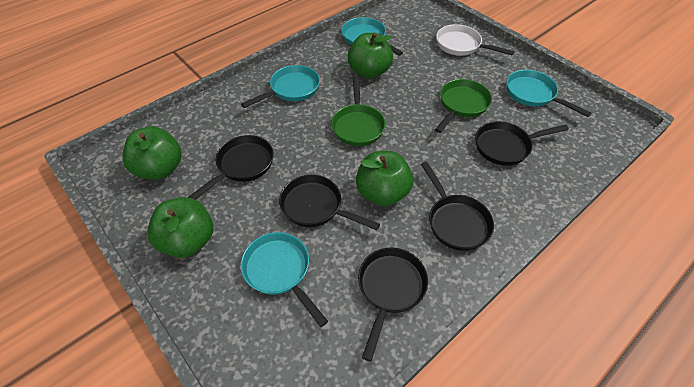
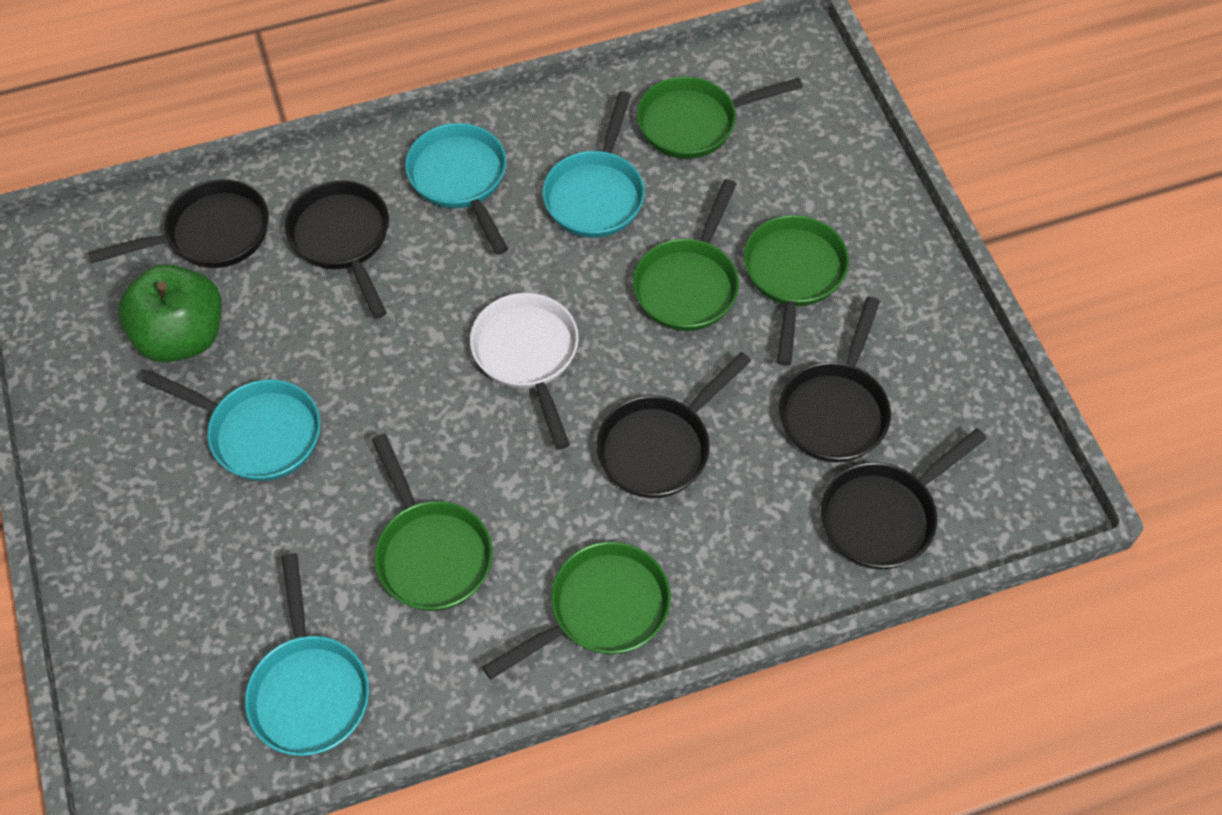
green apple: [123,127,182,180] [147,197,213,258] [348,33,393,79] [356,151,413,206] = 4 -> [118,264,222,362] = 1
green pan: [331,76,385,146] [435,79,492,133] = 2 -> [372,434,492,611] [482,542,671,680] [633,179,739,331] [637,76,803,159] [744,215,849,366] = 5

